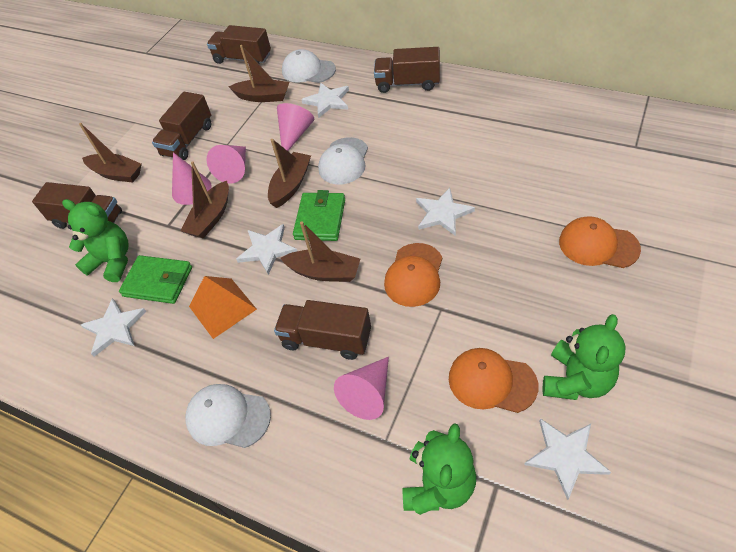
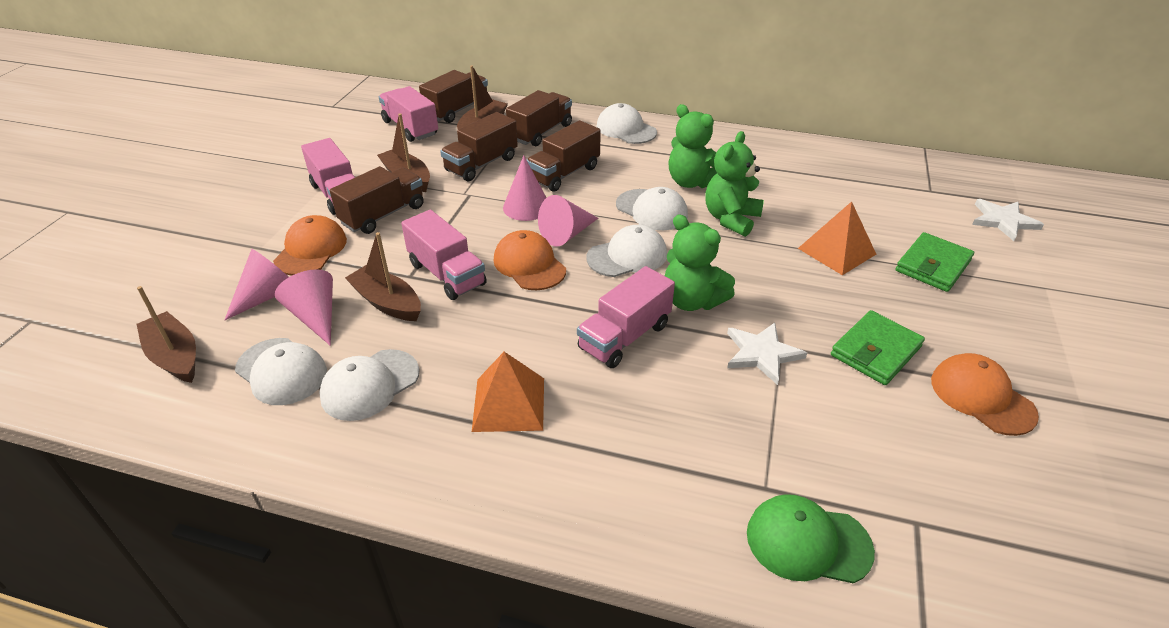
brown boat: [79,123,142,183] [180,161,229,239] [228,45,290,102] [268,139,311,208] [280,221,360,282] = 5 -> [136,286,196,383] [345,232,421,321] [377,113,430,192] [457,65,508,129] = 4
green cap: none = 0 -> [747,494,875,583] = 1
orange pyramid: [189,276,257,339] = 1 -> [472,352,544,432] [798,202,876,275] = 2
pink truck: none = 0 -> [301,138,355,215] [379,86,438,142] [401,210,487,300] [577,266,675,368] = 4
white cap: [185,384,271,448] [282,49,336,83] [318,137,368,184] = 3 -> [235,338,327,405] [319,349,419,421] [586,225,667,277] [596,103,657,144] [616,187,688,230] = 5
white star: [81,298,146,357] [236,224,297,275] [301,83,349,118] [416,188,475,236] [524,418,611,500] = 5 -> [727,323,807,385] [972,199,1044,241] = 2

